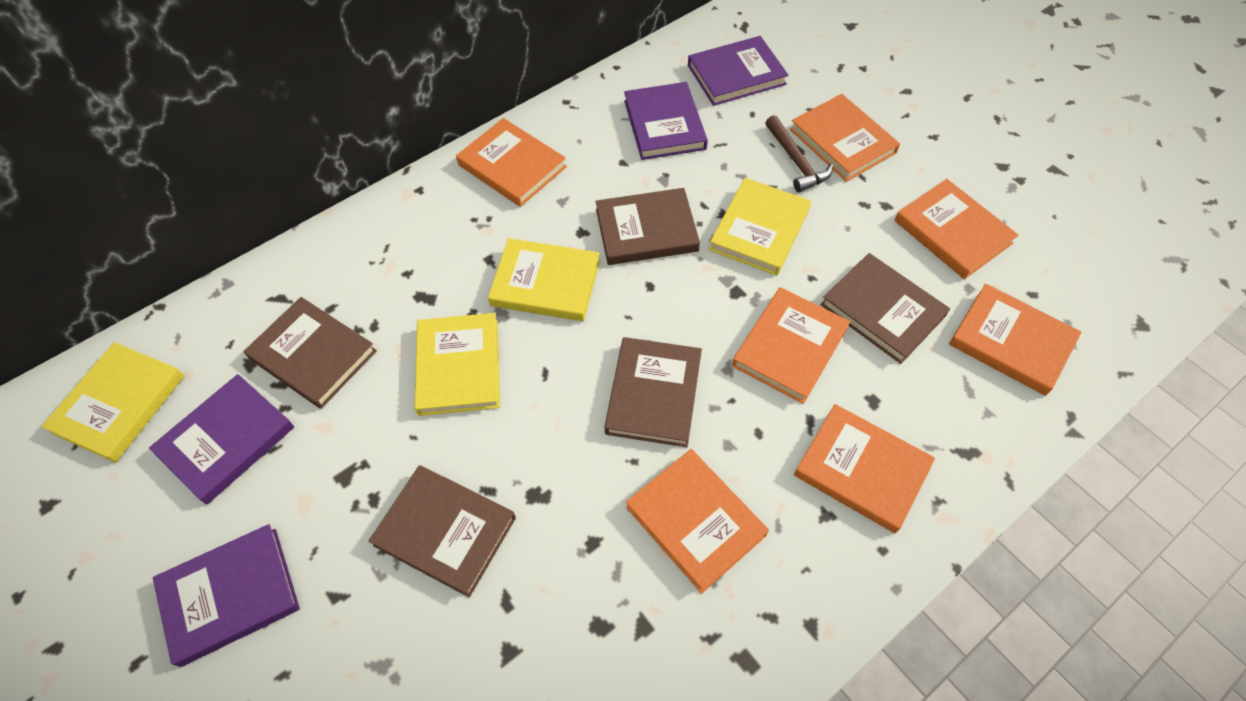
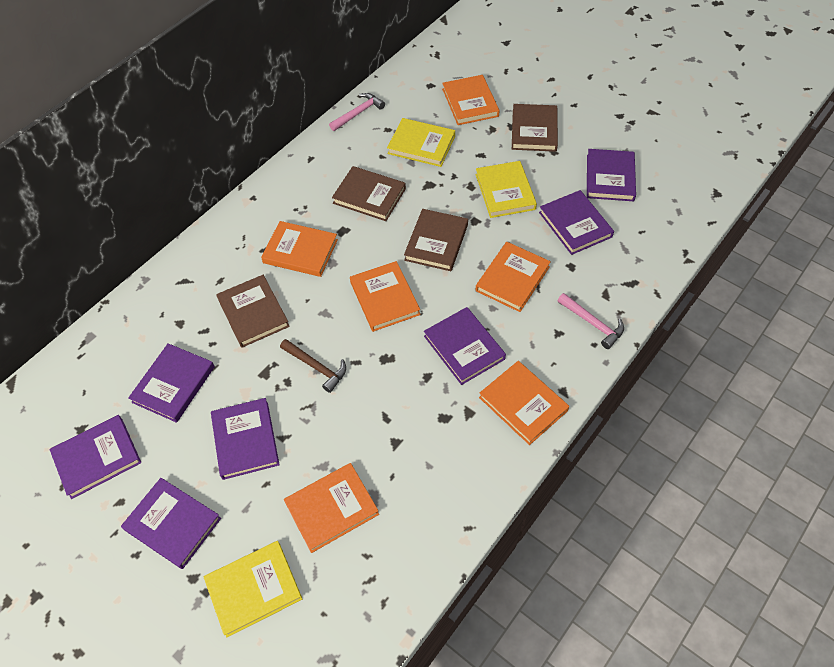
brown book: [244,297,377,409] [369,465,516,597] [596,188,700,265] [604,337,702,447] [820,253,950,364] = 5 -> [216,275,290,348] [332,166,406,221] [404,209,468,271] [512,104,558,152] = 4
orange book: [456,118,567,207] [626,449,769,593] [732,287,850,404] [790,94,900,182] [794,404,935,533] [894,179,1018,279] [949,284,1081,396] = 7 -> [261,221,338,277] [284,463,379,553] [350,261,421,332] [442,75,500,125] [476,242,551,312] [479,361,569,445] = 6
pink hammer: none = 0 -> [329,93,385,131] [557,293,624,349] = 2
purple book: [149,374,294,505] [153,524,300,667] [624,82,708,160] [688,36,789,106] = 4 -> [49,415,141,499] [121,478,221,569] [128,343,215,423] [211,398,280,480] [424,307,506,385] [539,190,614,255] [587,149,636,201] = 7
yellow book: [41,342,184,463] [414,313,500,416] [488,238,600,321] [709,178,811,275] = 4 -> [204,541,302,637] [387,118,455,167] [476,161,537,218] = 3

